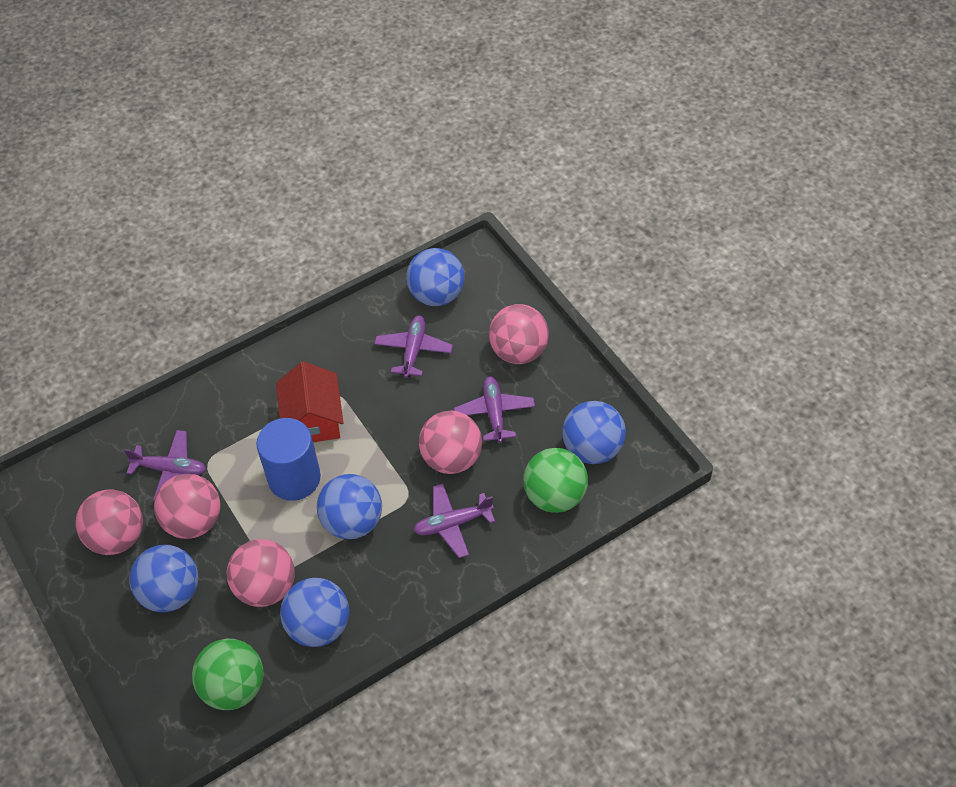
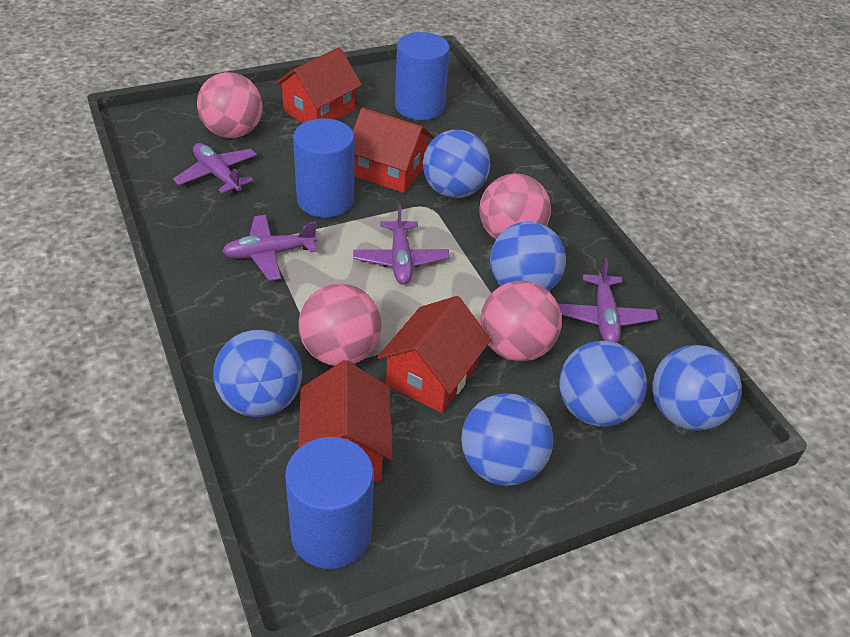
blue ball: [129,545,198,612] [280,578,349,647] [317,474,382,539] [406,248,465,306] [562,401,626,464] = 5 -> [213,330,302,417] [423,130,490,198] [461,393,553,486] [490,221,566,291] [559,341,647,427] [652,345,742,431] = 6
blue cylinder: [256,418,321,501] = 1 -> [285,437,374,569] [293,118,354,218] [395,32,450,120] = 3
green ball: [192,639,264,710] [523,448,588,513] = 2 -> none = 0
pink ball: [75,490,143,555] [154,474,220,539] [227,539,295,607] [419,411,482,474] [489,304,549,364] = 5 -> [197,72,263,138] [298,284,381,366] [479,173,551,239] [480,281,562,361] = 4
red house: [276,361,344,442] = 1 -> [275,47,362,123] [298,360,393,482] [353,107,434,193] [377,296,491,413] = 4

